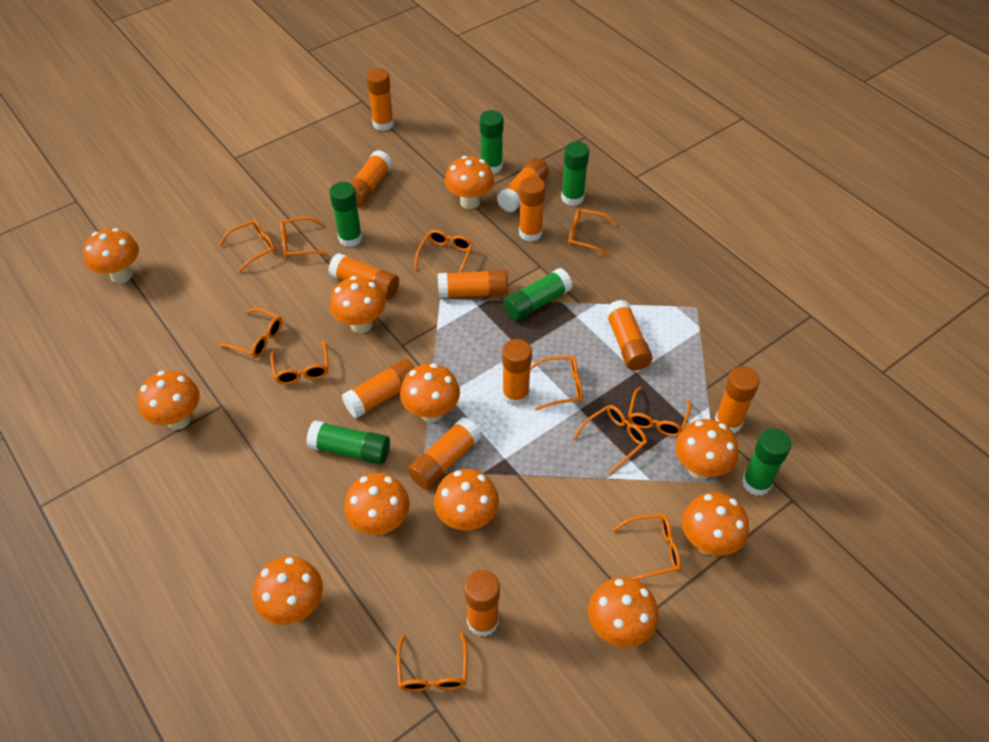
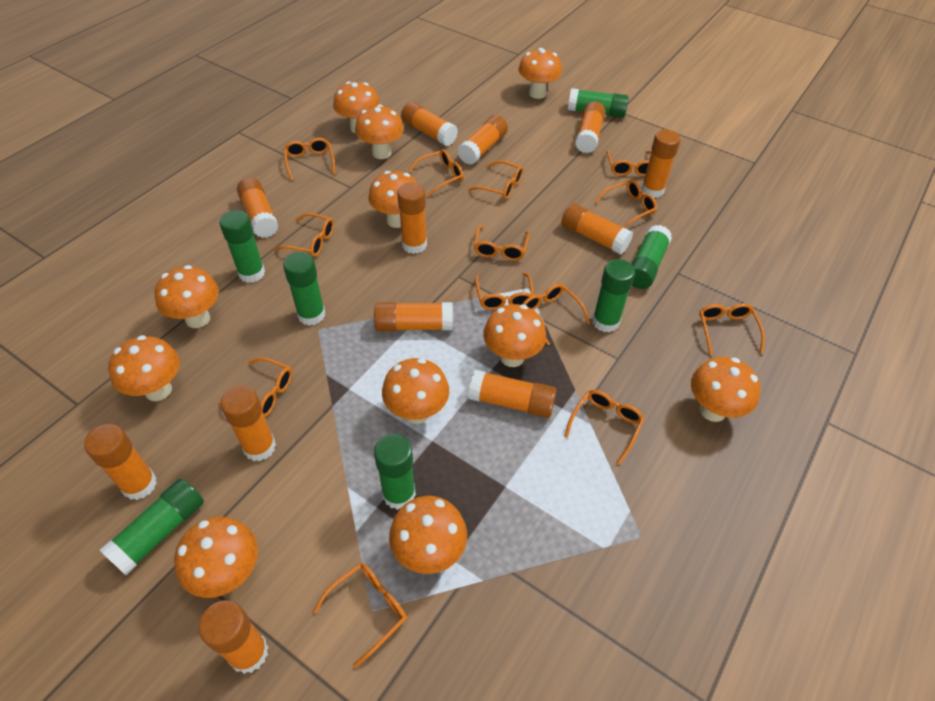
green glue stick: [306,420,390,465] [329,182,362,247] [479,110,504,174] [503,268,573,321] [561,141,589,206] [742,428,791,496] = 6 -> [100,478,204,575] [219,210,265,283] [283,252,325,326] [374,434,416,510] [568,88,628,118] [592,259,635,332] [631,225,672,289] = 7
orange glasses: [218,308,282,358] [219,219,275,273] [270,341,329,385] [280,217,329,259] [397,632,467,692] [414,230,473,273] [530,356,583,410] [568,209,617,256] [573,405,647,474] [612,514,681,580] [628,387,691,436] = 11 -> [218,357,292,417] [274,213,334,257] [284,138,335,181] [313,563,407,668] [408,149,464,196] [468,160,523,199] [474,225,530,261] [475,273,534,310] [523,284,590,345] [564,390,644,465] [595,180,657,228] [606,150,652,176] [699,303,765,355] = 13

